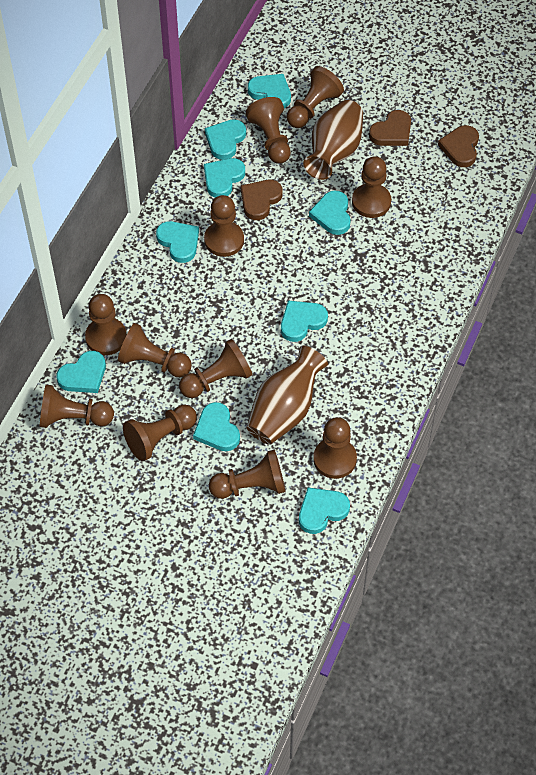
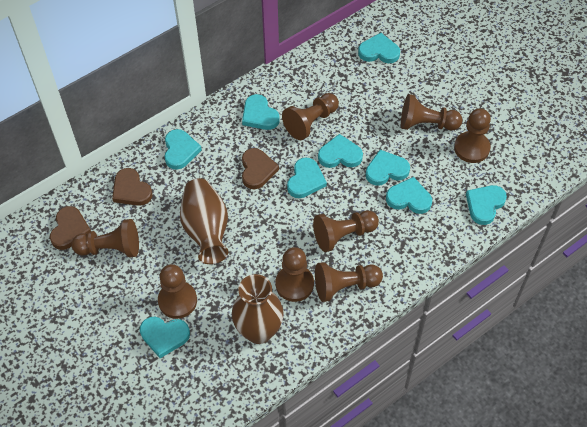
brown pawn: [40,384,114,428] [85,294,127,355] [118,323,192,377] [123,405,197,461] [179,339,252,398] [204,195,244,257] [209,450,286,499] [246,97,291,164] [287,66,344,128] [313,417,357,479] [352,156,391,218] = 11 -> [71,219,139,257] [158,264,197,319] [275,247,314,302] [282,93,339,140] [313,211,379,252] [315,262,383,302] [401,94,463,131] [454,108,491,163] = 8

